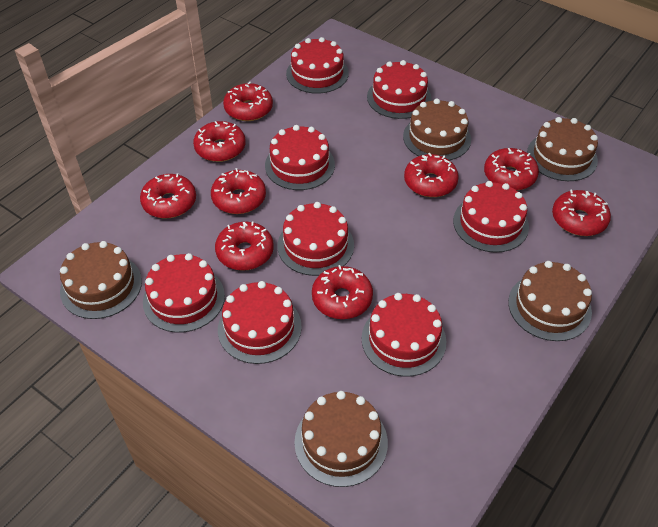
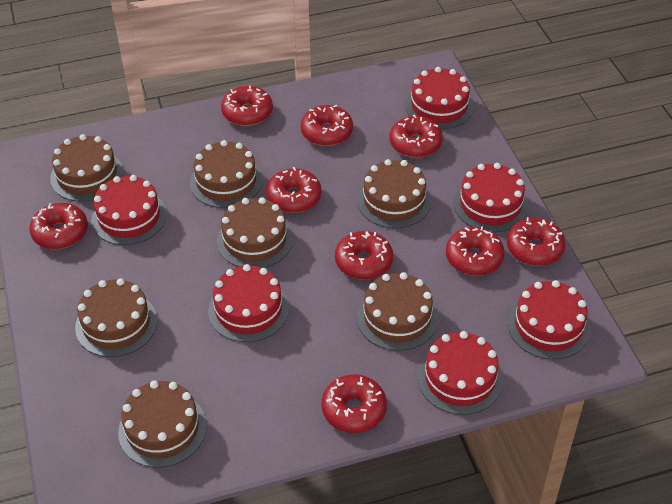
brown cake: [60,241,142,319] [294,391,388,487] [403,99,471,160] [508,261,592,341] [527,117,598,181] = 5 -> [50,134,123,202] [75,278,157,357] [118,380,207,468] [190,140,263,208] [217,197,293,268] [357,159,431,228] [357,272,438,351] = 7
red cake: [143,253,225,333] [218,281,302,364] [265,125,335,190] [278,202,354,276] [286,37,349,94] [361,293,446,377] [367,60,432,119] [453,181,529,253] = 8 -> [91,175,167,245] [208,264,289,342] [405,67,474,129] [418,331,503,415] [454,163,528,232] [508,280,590,359] = 6

